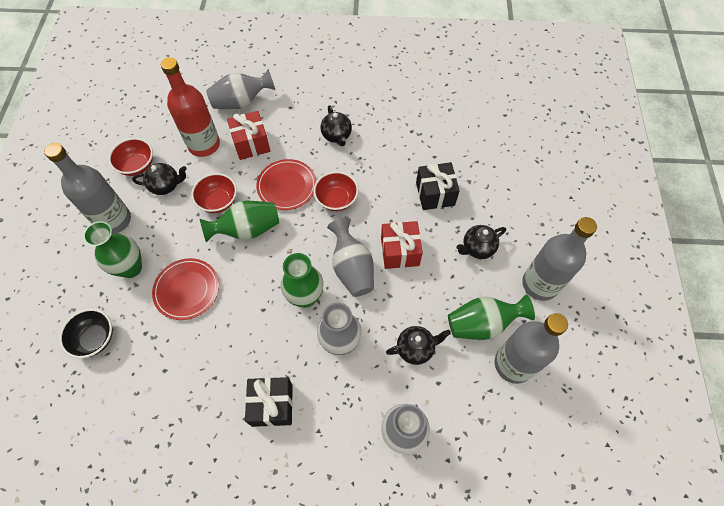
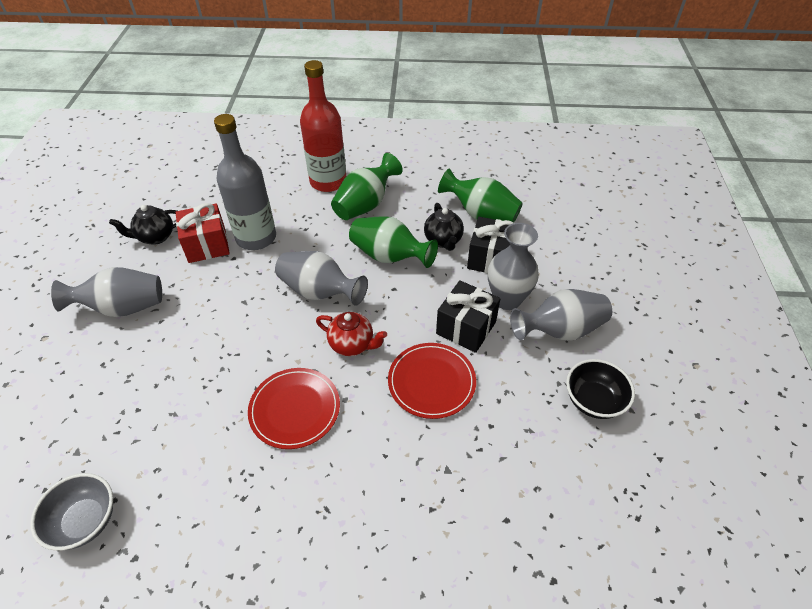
black teapot: [132,163,187,195] [320,105,352,146] [386,326,451,365] [456,225,506,259] = 4 -> [109,205,177,245] [424,203,464,251] = 2
green vase: [83,221,142,278] [200,201,279,242] [281,253,324,308] [448,294,535,340] = 4 -> [331,153,403,220] [349,216,438,268] [438,168,523,223] = 3
grey bottle: [44,143,131,234] [495,313,568,384] [522,217,597,301] = 3 -> [214,114,276,250] = 1
grey bowl: none = 0 -> [30,473,113,551] = 1
red bowl: [109,138,153,176] [191,173,237,213] [313,171,359,211] = 3 -> none = 0
red gift: [227,111,270,160] [381,221,423,269] = 2 -> [176,203,230,263] = 1
red teapot: none = 0 -> [316,312,387,356] = 1

